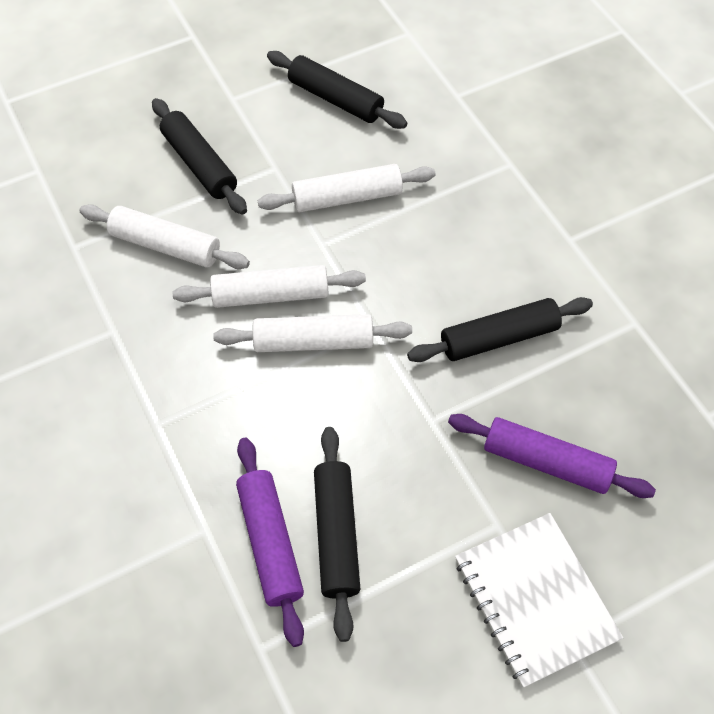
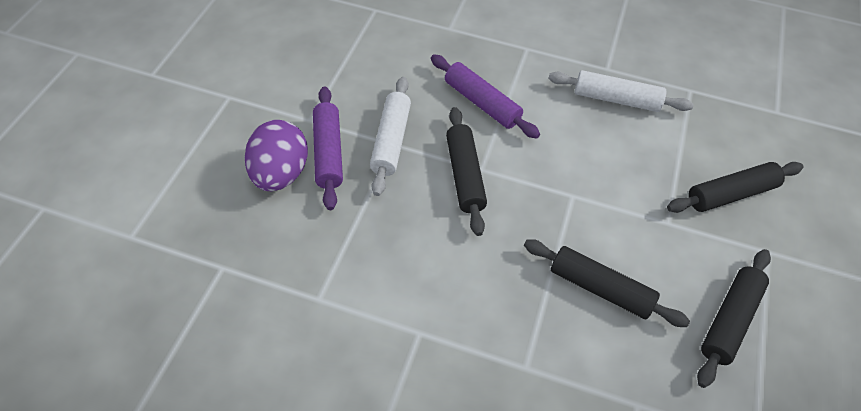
purple egg: none = 0 -> [245,120,308,191] = 1
white notebook: [455,513,623,688] = 1 -> none = 0
white rolling pin: [79,204,250,269] [173,265,366,308] [213,314,412,352] [258,164,435,212] = 4 -> [370,77,411,196] [548,70,694,112] = 2

